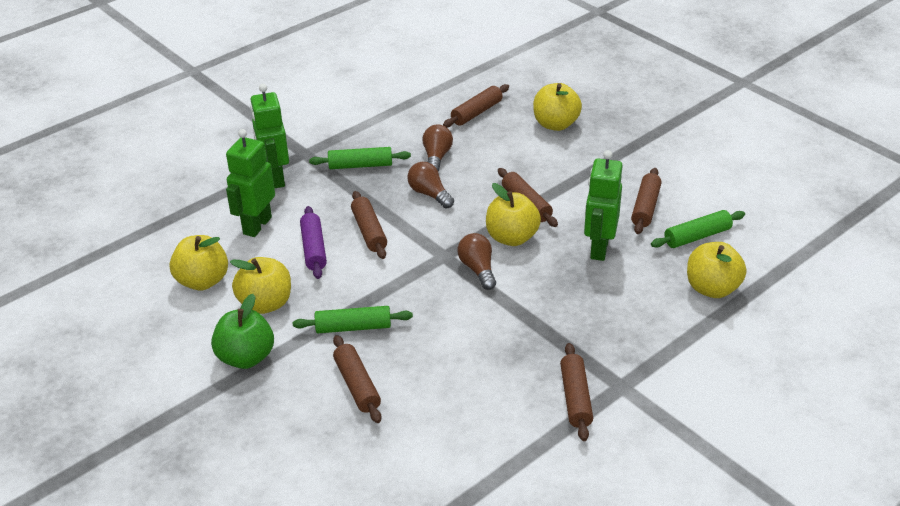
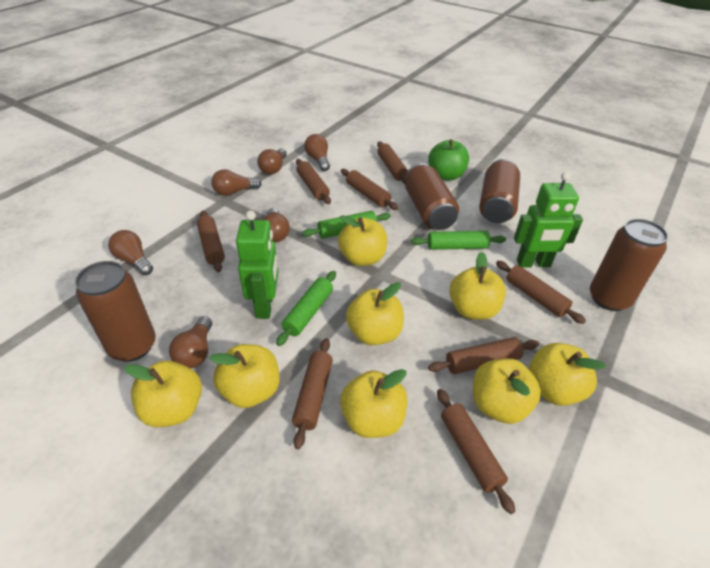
brown can: none = 0 -> [75,261,156,362] [405,163,459,230] [479,159,520,223] [590,219,668,311] = 4
brown light bulb: [407,162,454,208] [422,125,453,172] [458,233,496,290] = 3 -> [108,230,153,275] [169,316,212,369] [211,169,262,196] [257,148,287,174] [263,208,290,242] [304,134,330,171] = 6
brown rolling pin: [333,335,381,423] [351,191,387,259] [443,84,509,127] [498,168,558,227] [560,343,593,441] [631,168,662,234] = 6 -> [197,211,225,272] [292,338,333,449] [296,159,331,204] [341,169,398,210] [377,141,408,184] [428,337,539,374] [437,389,515,514] [496,261,586,324] = 8
green robot: [226,129,275,237] [250,84,289,188] [584,150,623,261] = 3 -> [236,210,278,319] [514,172,583,268] = 2
purple rolling pin: [300,206,327,279] = 1 -> none = 0
yellow apple: [169,235,228,290] [230,257,291,314] [486,183,541,246] [533,83,582,131] [687,242,747,298] = 5 -> [124,361,202,427] [209,344,280,408] [338,215,387,266] [340,369,408,438] [346,282,404,345] [449,252,506,320] [473,359,541,424] [529,343,606,406] = 8

